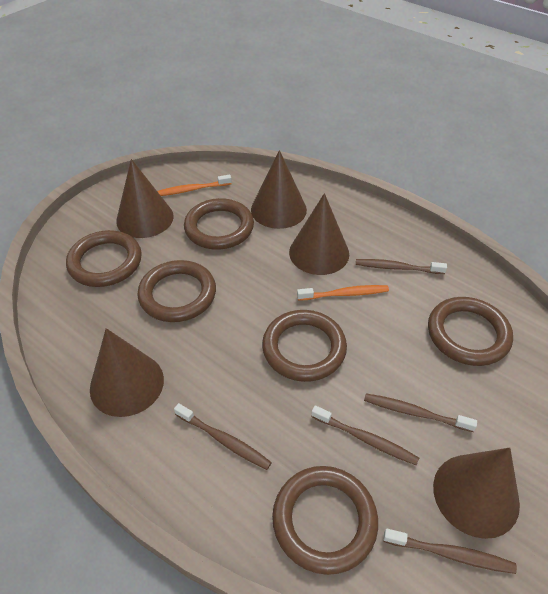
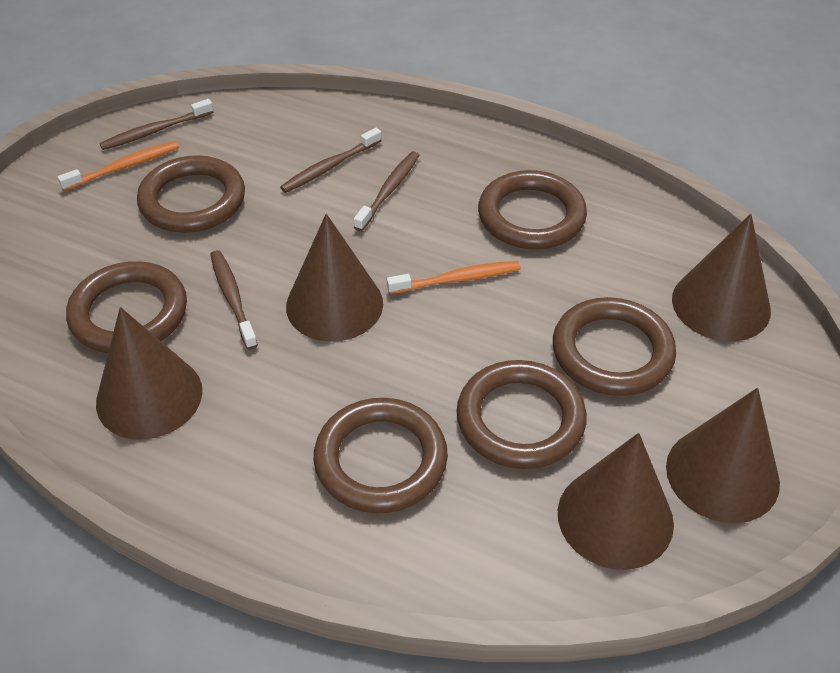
brown toothbrush: [174,403,272,470] [311,405,419,465] [356,259,447,274] [364,394,477,432] [383,529,517,574] = 5 -> [99,99,214,150] [210,250,258,349] [280,128,382,193] [354,151,420,231] = 4

